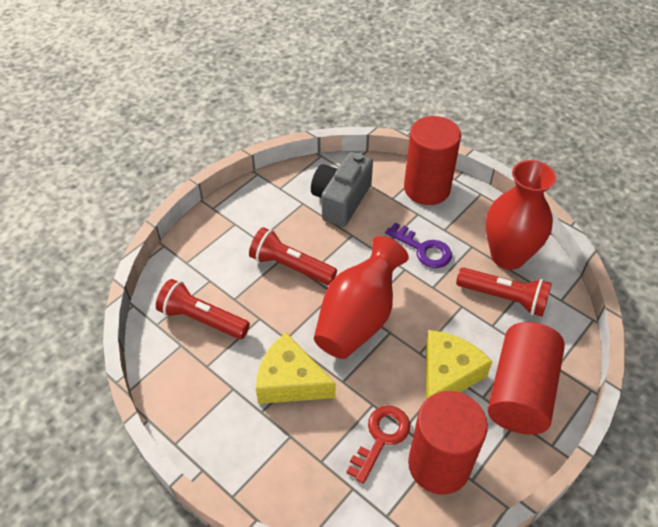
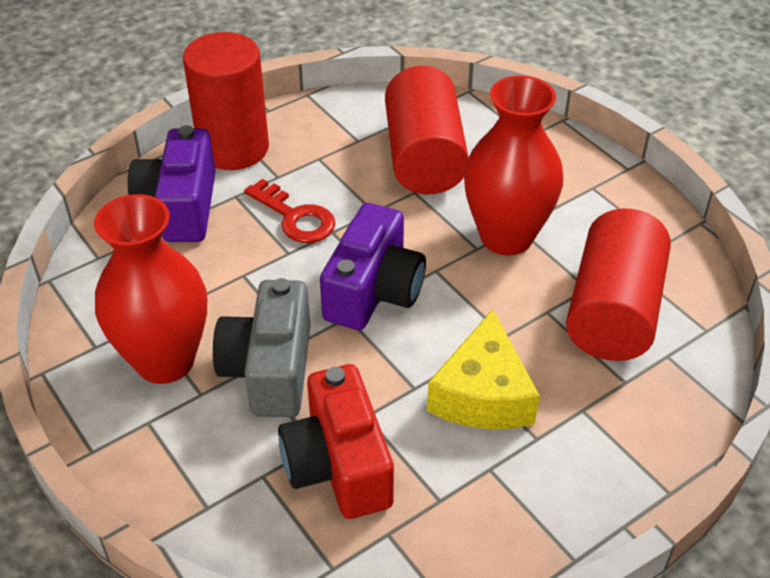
purple camera: none = 0 -> [128,125,216,242] [320,203,426,330] = 2
purple key: [385,223,452,268] = 1 -> none = 0
red camera: none = 0 -> [278,364,394,519] = 1
red flashlight: [156,279,250,339] [249,227,337,285] [456,268,552,316] = 3 -> none = 0
yellow cheese: [256,332,336,404] [426,330,493,400] = 2 -> [427,309,540,429] = 1

